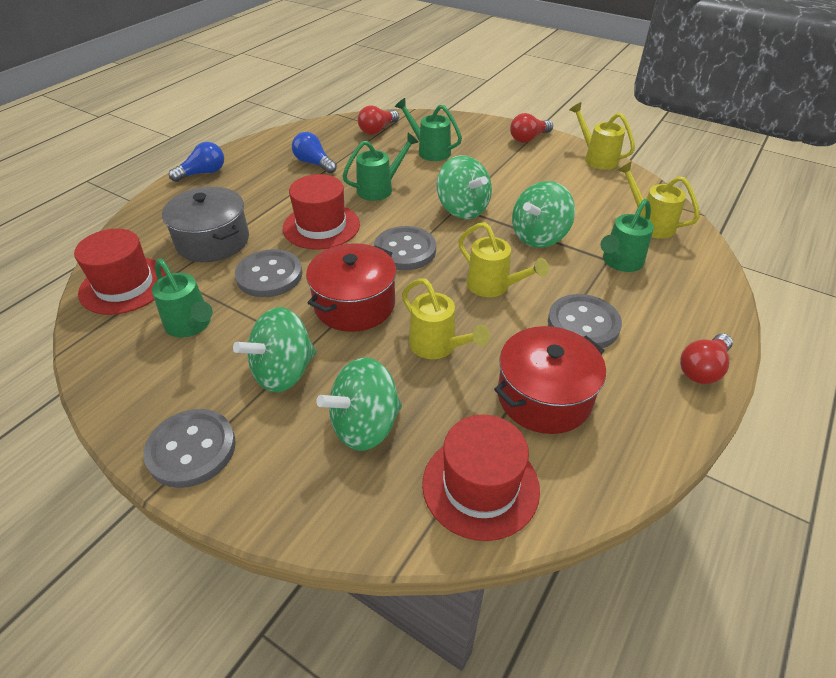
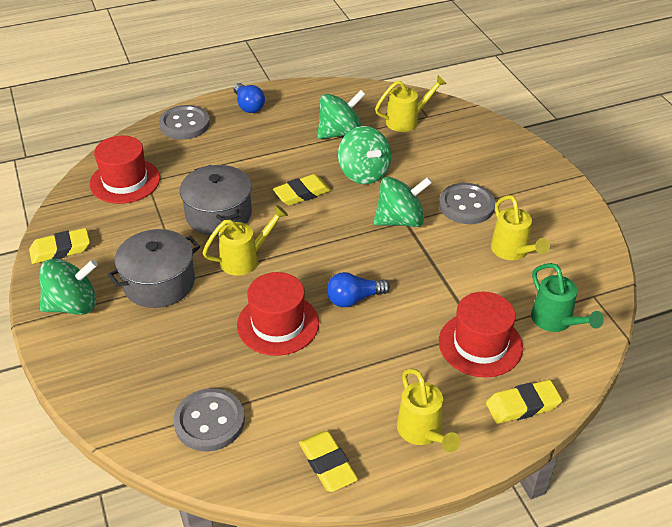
green watering can: [152,259,213,338] [343,133,419,201] [395,98,462,161] [601,199,654,272] = 4 -> [531,263,604,332] = 1
grey button: [143,409,236,488] [235,249,302,297] [374,226,436,270] [548,294,622,348] = 4 -> [159,105,210,139] [173,388,245,451] [439,183,495,224] = 3
grey pot: [162,187,249,262] = 1 -> [108,229,200,308] [180,165,252,236] = 2
red light bulb: [358,105,399,135] [510,113,553,143] [680,334,733,384] = 3 -> none = 0
red pot: [306,243,396,332] [494,326,606,434] = 2 -> none = 0
yellow eraser: none = 0 -> [29,228,90,264] [273,174,331,206] [299,431,358,492] [486,380,562,424] = 4

